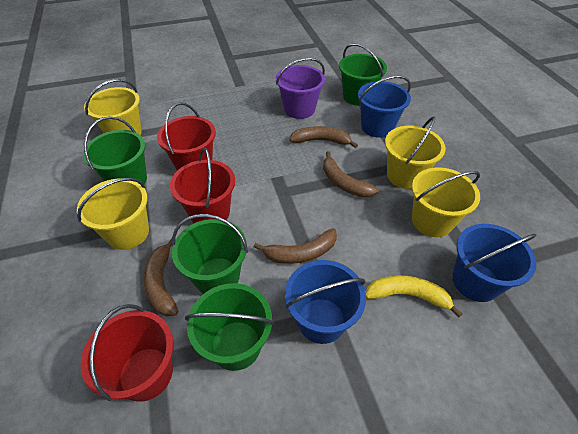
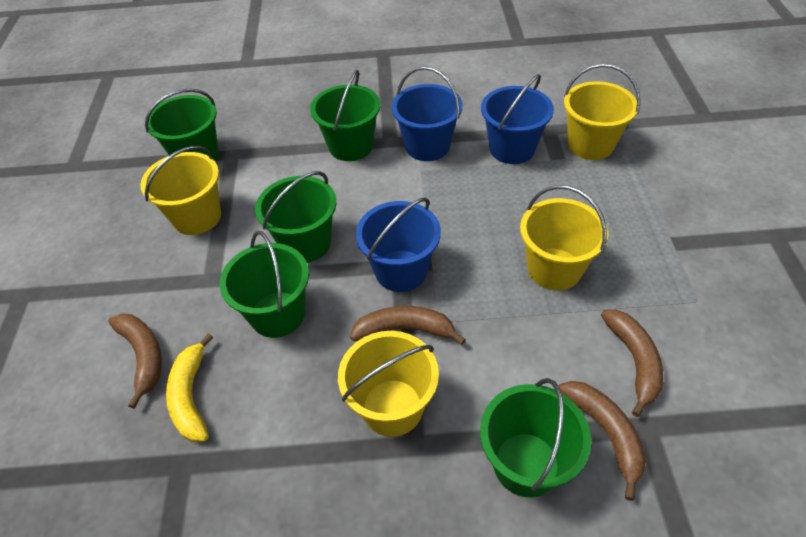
green bucket: [83,116,147,184] [172,214,248,294] [185,283,274,371] [339,43,387,106] = 4 -> [145,89,219,161] [220,231,309,338] [255,171,337,262] [310,70,380,161] [480,378,591,497] = 5
purple bucket: [276,58,325,119] = 1 -> none = 0
red bucket: [80,304,174,402] [157,102,216,170] [170,148,235,223] = 3 -> none = 0

